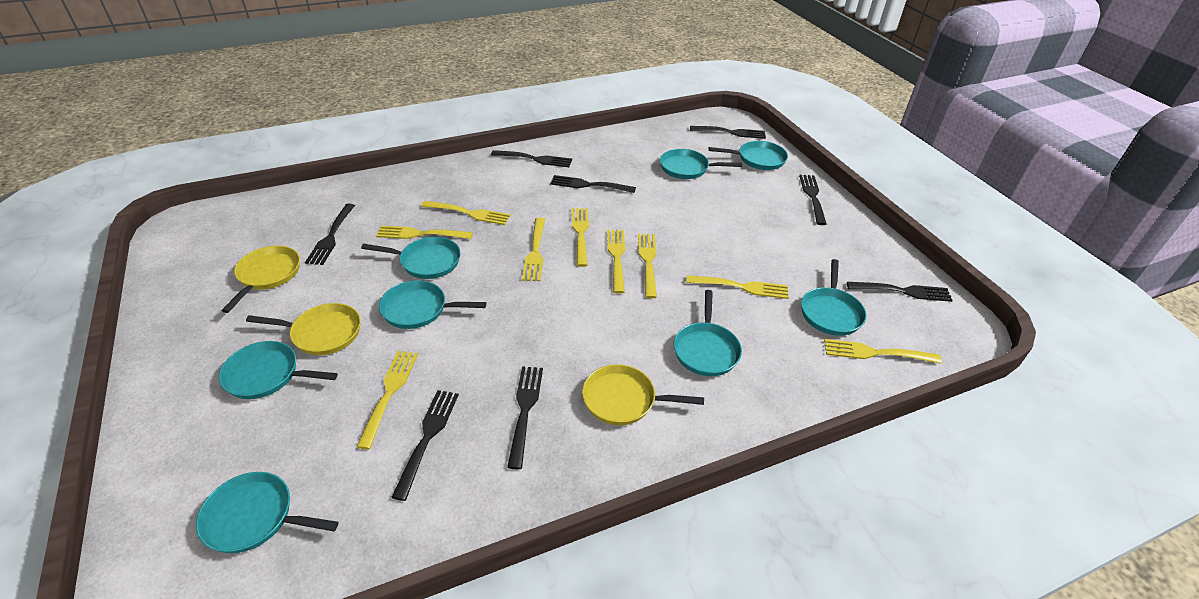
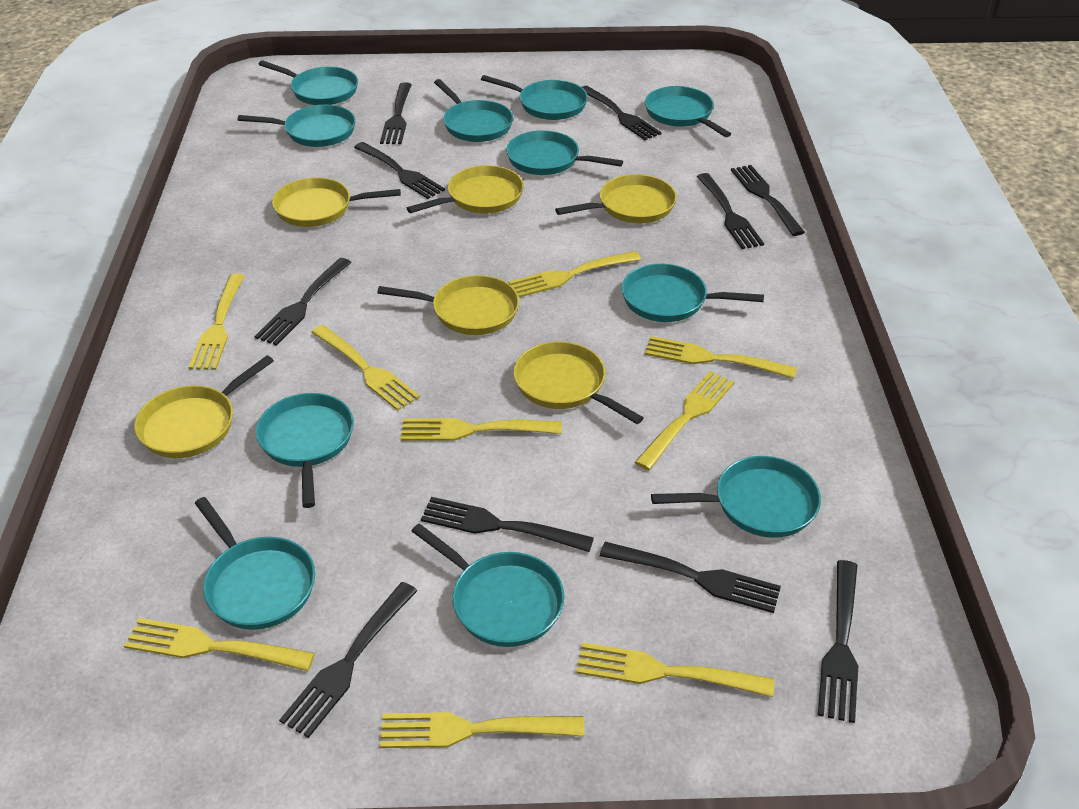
black fork: [305,204,355,265] [391,390,459,501] [491,150,572,167] [507,367,543,469] [550,175,636,193] [690,126,766,139] [799,175,827,225] [847,282,953,302] = 8 -> [254,258,352,346] [279,582,418,738] [354,142,445,199] [380,82,412,144] [421,497,594,552] [582,86,662,140] [600,542,781,613] [696,173,764,249] [731,165,805,236] [818,560,858,723] = 10
turquoise pan: [196,472,339,553] [219,341,338,399] [361,237,461,279] [379,280,487,329] [660,149,742,179] [674,290,742,376] [708,141,788,170] [801,259,867,336] = 8 -> [195,497,315,630] [238,105,356,147] [256,393,354,508] [258,60,358,105] [412,523,564,647] [434,79,513,142] [481,75,588,120] [506,130,623,175] [622,264,764,322] [645,86,731,137] [651,456,821,538] = 11
yellow pan: [222,246,300,313] [246,303,361,355] [582,364,704,425] = 3 -> [134,355,274,458] [272,178,401,227] [377,275,519,335] [407,165,524,213] [513,342,644,424] [555,174,677,223] = 6

